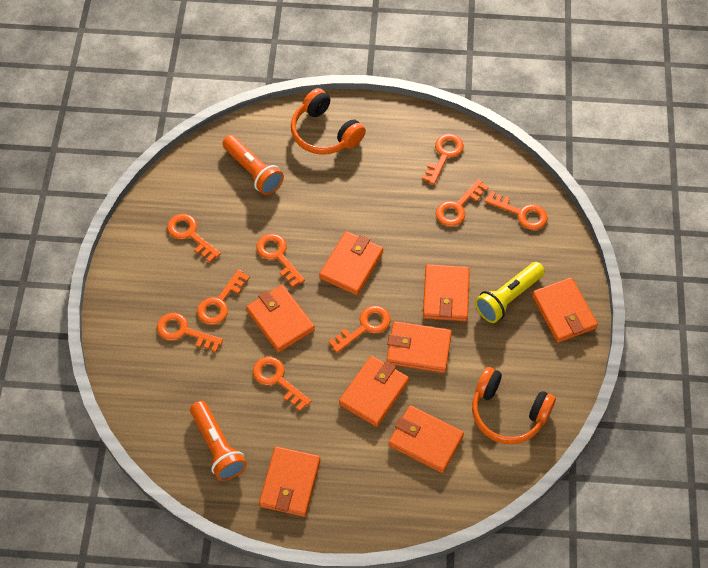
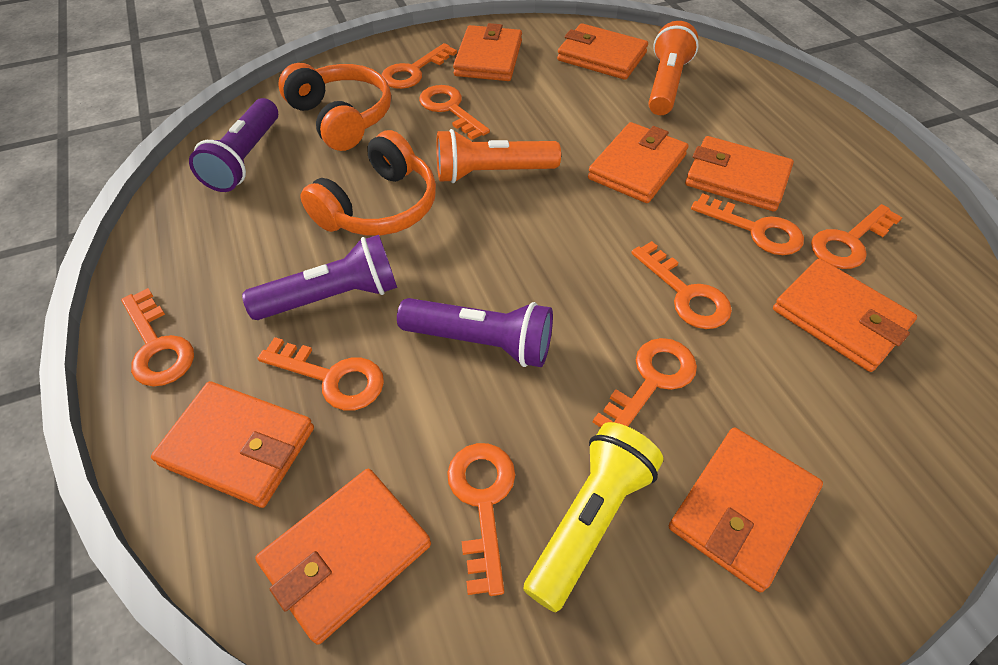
purple flashlight: none = 0 -> [189,98,278,192] [242,235,397,320] [397,298,553,367] = 3

